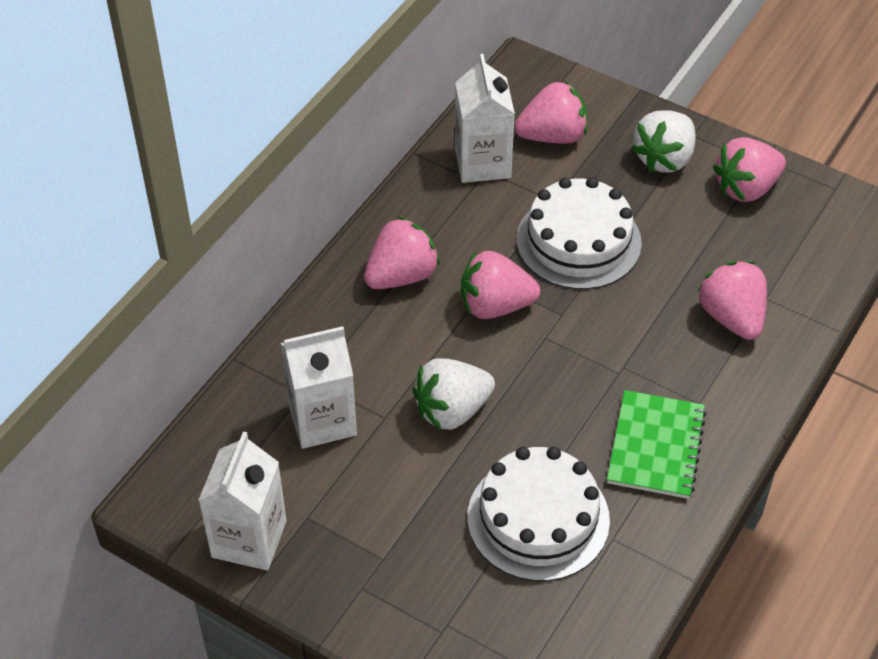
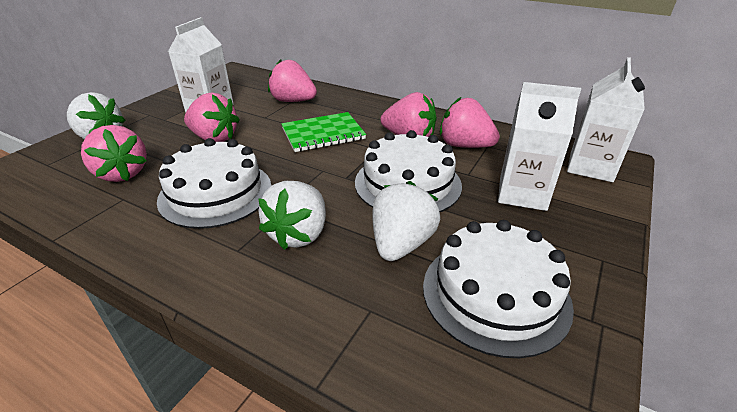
white cake: [468,446,610,581] [517,177,642,290] = 2 -> [157,138,272,229] [355,130,462,212] [423,220,574,358] = 3
white strawberry: [412,358,495,430] [631,110,696,172] = 2 -> [67,92,126,139] [258,181,326,250] [372,181,440,261] = 3

